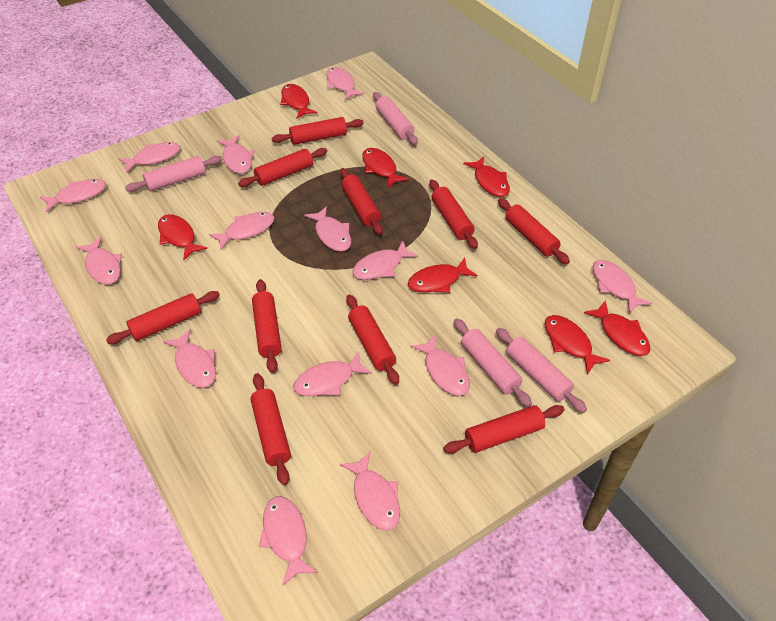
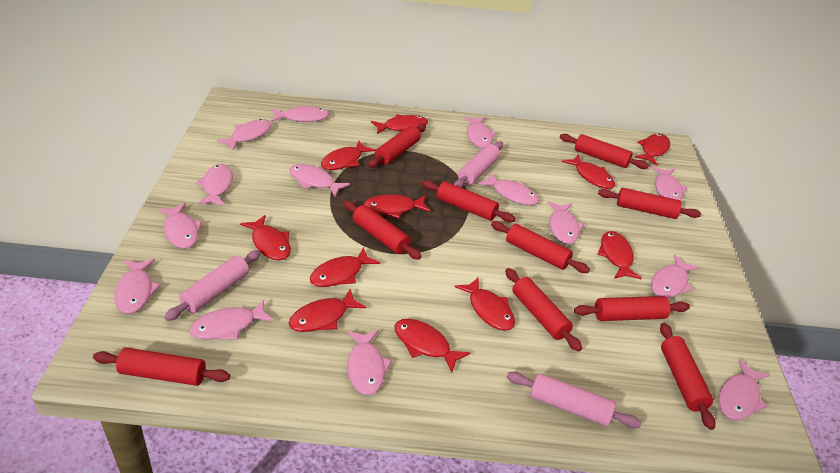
pink rolling pin: [125,156,222,192] [373,92,418,145] [454,318,532,407] [496,328,587,413] = 4 -> [164,250,261,321] [454,141,503,188] [507,372,642,428] = 3
red fish: [158,214,207,260] [280,84,318,119] [362,148,409,188] [408,258,478,293] [463,157,510,197] [545,315,610,374] [584,300,650,356] = 7 -> [240,215,291,261] [289,289,366,332] [310,247,380,287] [321,141,375,170] [363,194,430,219] [371,114,428,134] [395,319,470,373] [455,277,515,331] [562,155,615,189] [597,231,641,279] [635,134,670,165] = 11

